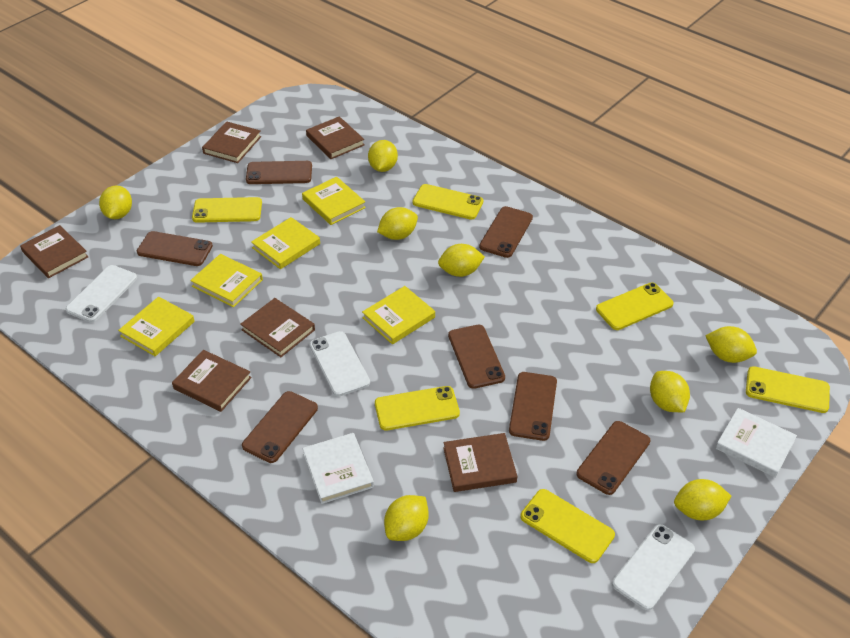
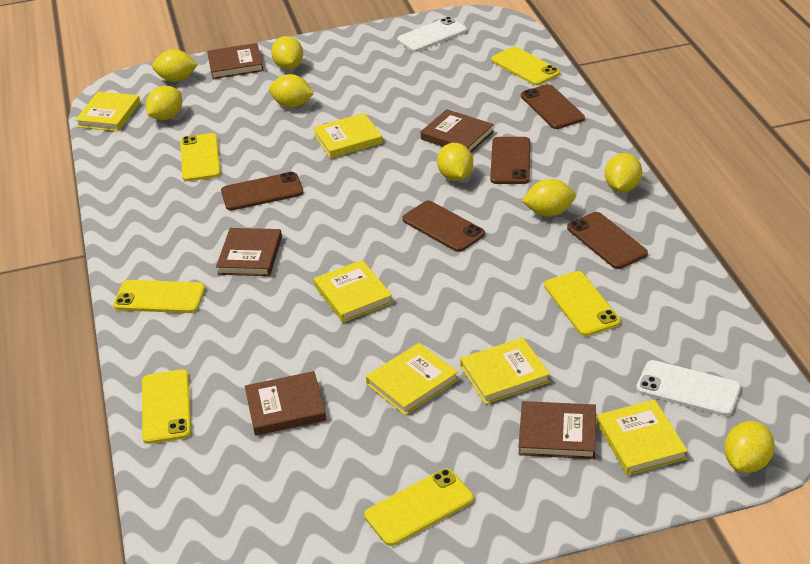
brown book: [20,225,88,278] [172,350,252,412] [202,121,261,163] [240,298,315,357] [306,116,364,159] [443,433,518,492] = 6 -> [207,43,264,79] [216,228,282,276] [245,371,327,436] [421,109,494,152] [518,401,596,459] = 5
brown phone: [137,231,213,266] [242,391,318,463] [246,161,312,184] [448,325,505,389] [479,206,533,258] [509,372,557,441] [576,421,650,495] = 7 -> [221,172,303,211] [402,201,485,252] [490,137,530,184] [521,84,585,129] [567,212,648,269] = 5
white book: [303,433,374,504] [715,408,797,478] = 2 -> none = 0
white phone: [66,265,137,323] [309,331,370,396] [612,524,695,610] = 3 -> [397,17,467,52] [636,360,741,416] = 2
yellow book: [118,296,195,356] [190,254,263,307] [251,217,320,269] [302,177,366,225] [362,286,435,344] = 5 -> [75,92,140,132] [313,113,383,158] [314,260,393,323] [366,343,459,415] [460,337,550,404] [597,399,688,476] = 6

